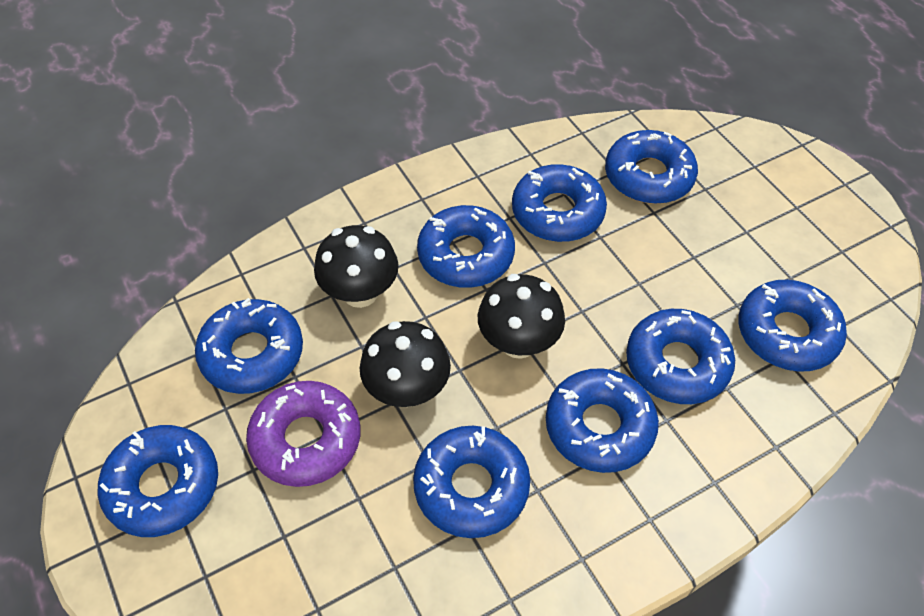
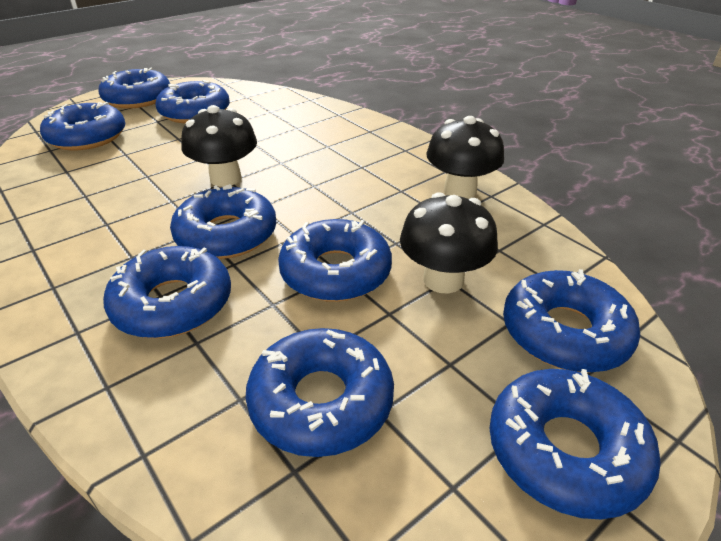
purple donut: [246,381,360,487] = 1 -> none = 0

